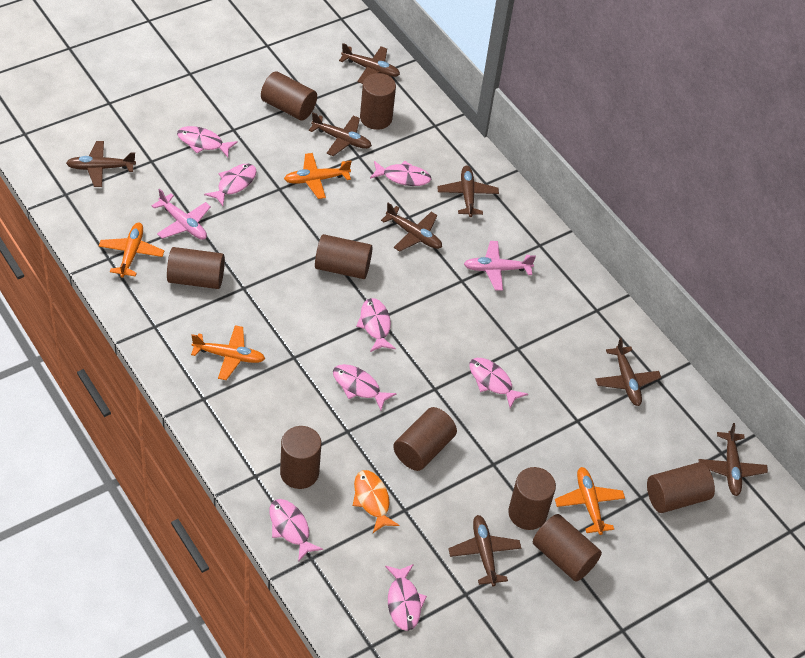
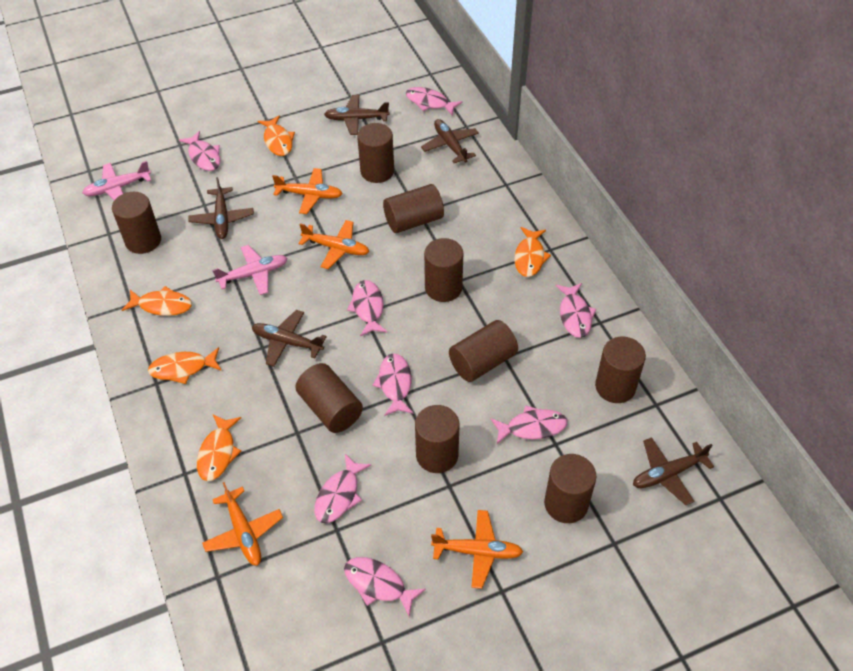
brown plane: [66,141,136,187] [309,113,372,156] [339,43,400,84] [381,203,442,252] [437,166,499,217] [448,515,521,587] [595,338,661,406] [698,423,768,496] = 8 -> [188,177,254,239] [252,310,327,367] [324,95,390,135] [421,119,479,163] [633,437,714,505] = 5
orange fish: [353,470,399,533] = 1 -> [122,286,192,316] [148,347,222,384] [197,414,241,481] [258,115,295,156] [514,227,551,277] = 5

